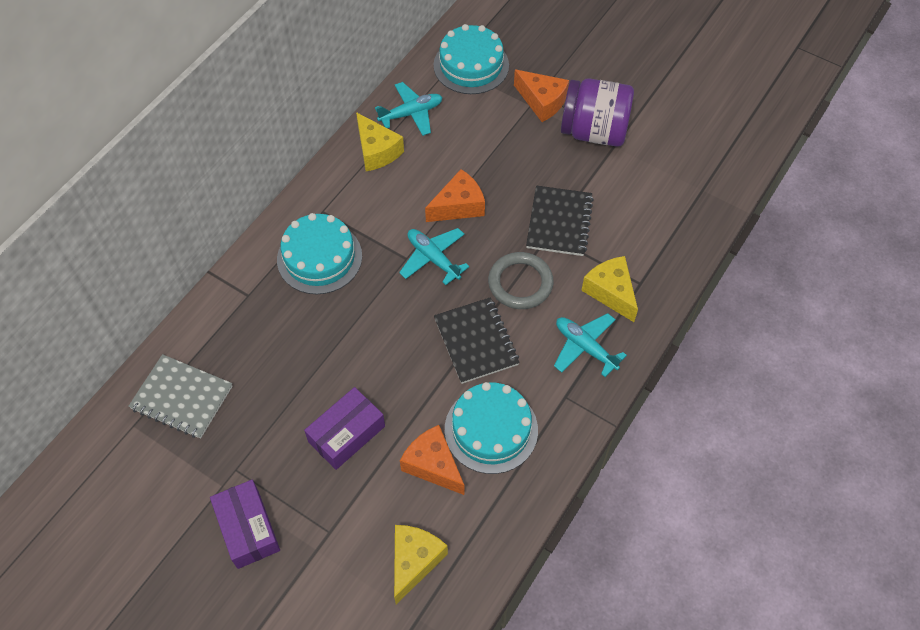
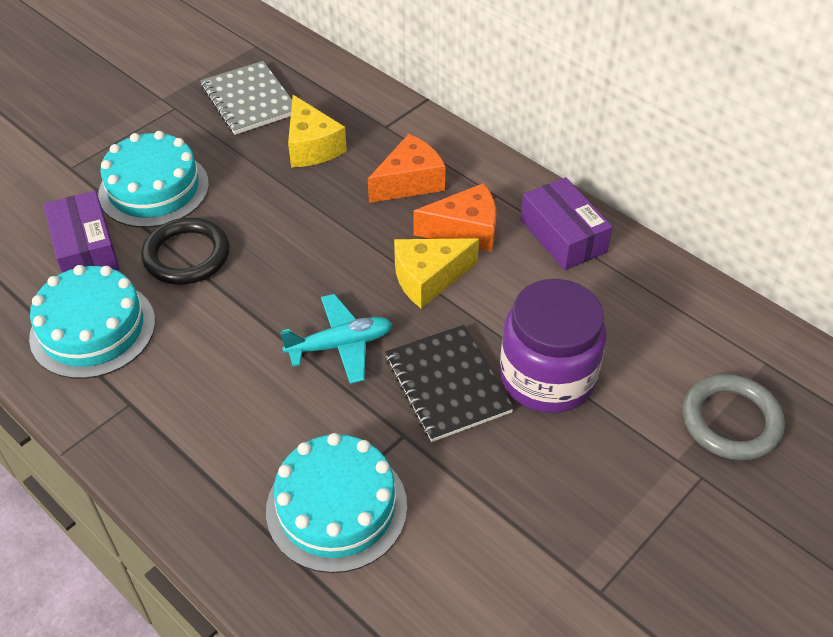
black notebook: [434,297,520,384] [526,185,594,256] = 2 -> [385,325,514,442] = 1
black ring: none = 0 -> [141,217,230,285] = 1
orange cheese: [400,425,464,495] [425,169,485,222] [514,69,569,122] = 3 -> [368,134,446,203] [414,183,496,252] = 2
turquoise plane: [375,82,442,136] [399,228,469,285] [554,313,627,377] = 3 -> [280,294,392,384] = 1
yellow cheese: [356,112,404,171] [394,525,448,604] [581,256,638,322] = 3 -> [288,95,347,167] [394,238,479,309] = 2

